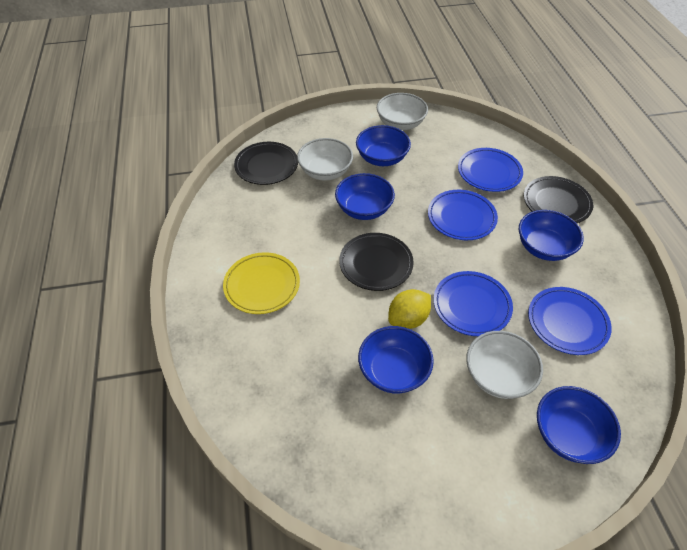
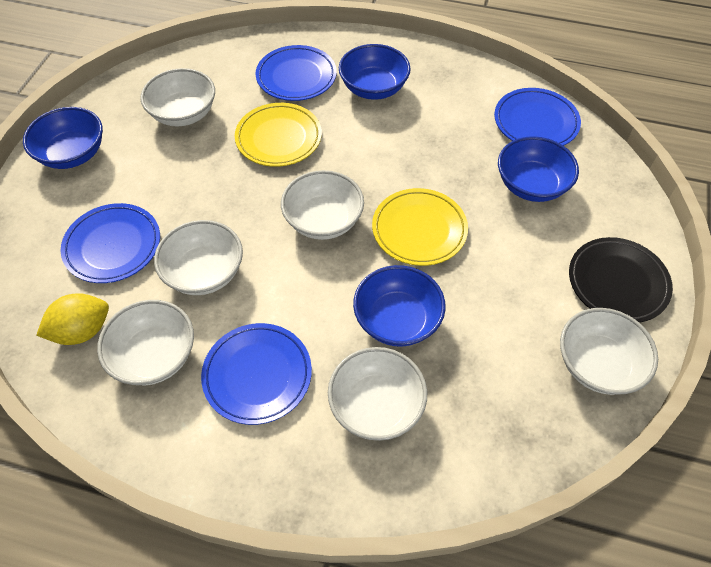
black plate: [234,142,298,185] [339,233,414,291] [524,176,593,223] = 3 -> [569,237,673,323] = 1
blue bowl: [335,173,395,220] [356,125,411,166] [358,326,434,394] [519,210,584,261] [537,386,621,464] = 5 -> [23,107,103,169] [339,44,411,100] [353,265,446,347] [498,136,579,202] = 4
white bowl: [297,138,353,181] [377,93,428,130] [466,331,543,399] = 3 -> [97,300,194,385] [140,68,215,126] [154,220,243,295] [281,170,364,240] [328,347,427,441] [560,308,658,395] = 6
yellow plate: [223,252,300,314] = 1 -> [235,103,322,167] [372,188,468,266] = 2

